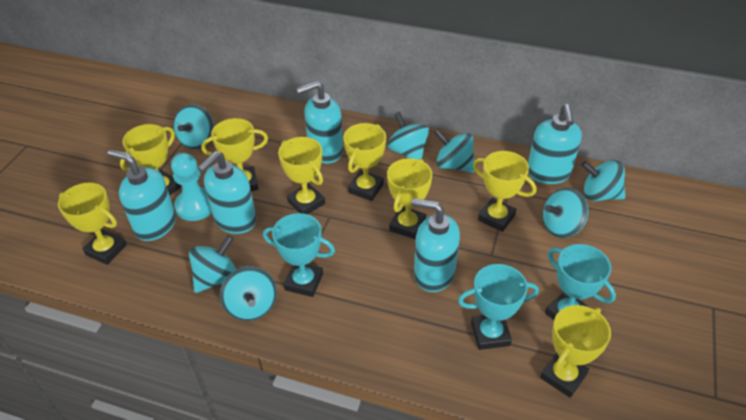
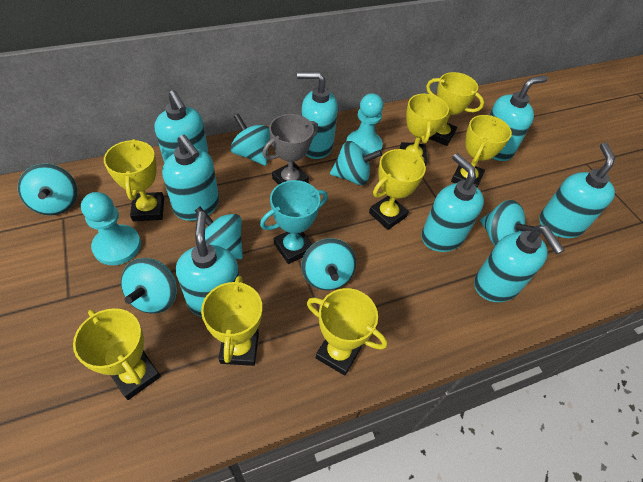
grey trophy: none = 0 -> [262,114,318,185] = 1
turquoise pawn: [171,153,212,221] = 1 -> [81,192,141,265] [346,93,383,155] = 2
turquoise soap dispenser: [108,149,176,241] [198,151,256,234] [296,81,343,163] [411,198,460,292] [528,104,582,184] = 5 -> [155,90,209,163] [162,135,219,221] [176,211,239,317] [297,71,338,159] [421,153,484,252] [474,225,564,302] [489,76,547,161] [539,143,615,238] = 8
turquoise trophy: [263,213,335,297] [458,264,539,350] [545,244,616,320] = 3 -> [260,180,328,264] = 1

